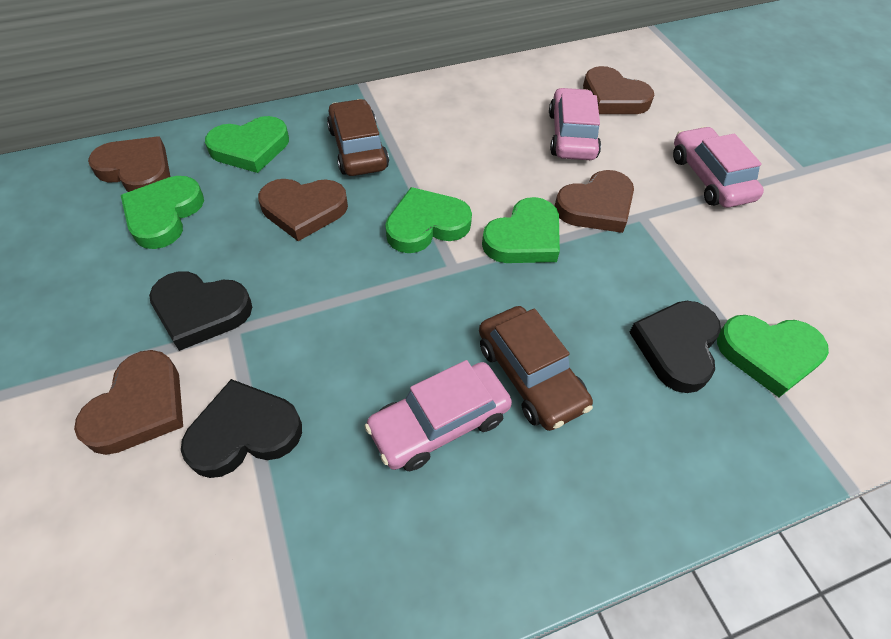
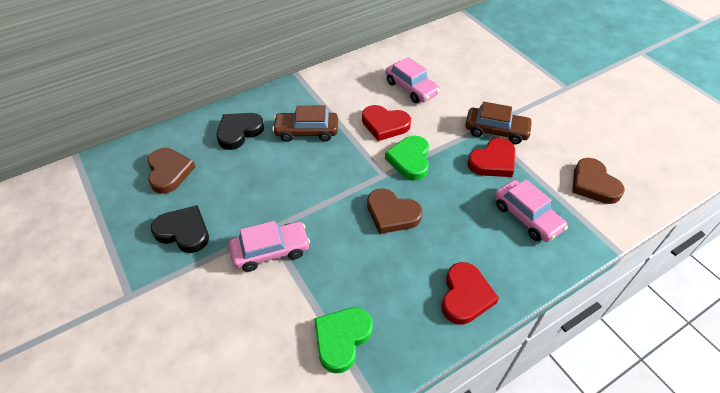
black heart: [149,271,252,351] [181,379,302,478] [629,301,721,393] = 3 -> [151,205,209,253] [217,113,264,150] = 2
brown heart: [74,350,183,455] [88,136,170,192] [258,179,348,241] [555,170,634,233] [583,66,654,114] = 5 -> [147,148,195,194] [367,188,422,234] [572,158,625,204] = 3
green heart: [121,176,204,249] [205,116,289,173] [385,187,472,253] [482,197,560,263] [717,315,829,397] = 5 -> [314,307,373,373] [385,136,429,181] = 2
red heart: none = 0 -> [362,105,411,141] [442,262,499,325] [467,138,515,177] = 3

